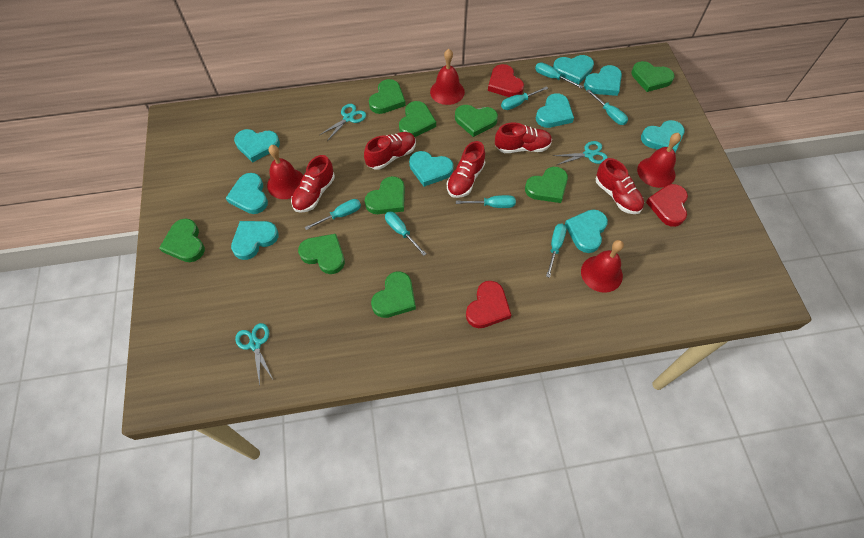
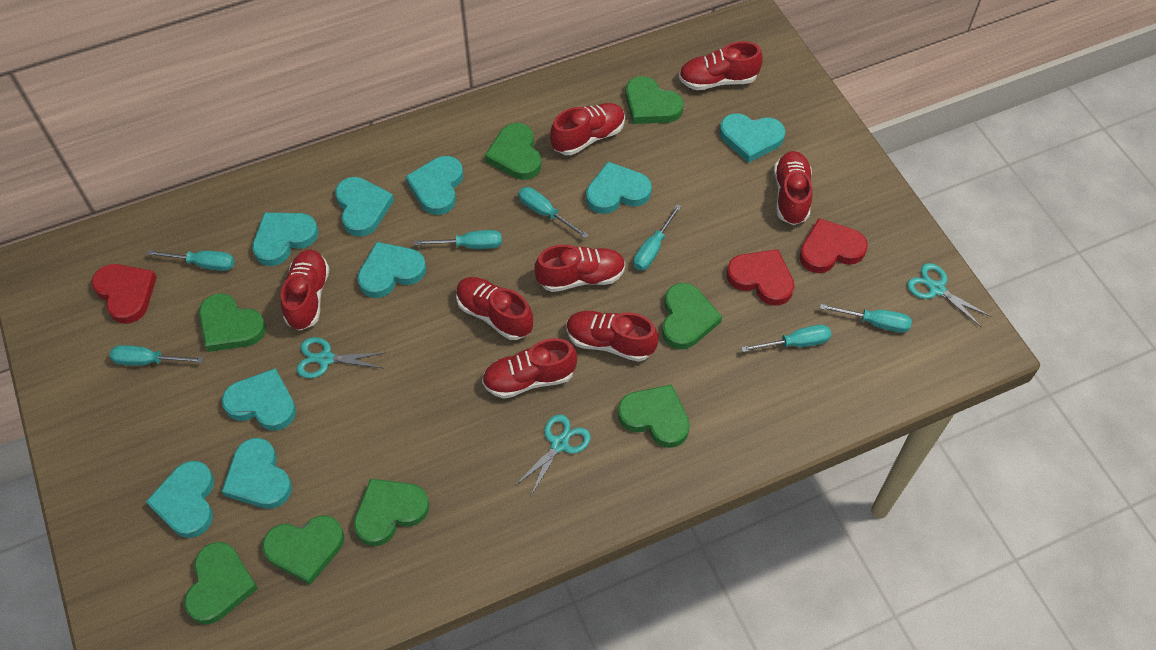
green heart: [159,219,205,262] [298,234,345,274] [365,176,405,214] [369,79,406,114] [371,272,416,318] [399,101,436,137] [455,105,498,137] [525,167,568,203] [631,61,675,92] = 9 -> [184,542,258,624] [199,293,266,352] [262,516,344,585] [354,478,429,546] [485,123,541,180] [618,384,690,448] [626,76,684,124] [662,283,722,350] = 8
red bell: [267,145,303,199] [430,49,465,105] [581,240,624,293] [637,133,681,188] = 4 -> none = 0
red shoe: [291,155,335,213] [364,132,416,170] [447,141,485,198] [495,123,552,153] [596,158,644,214] = 5 -> [281,249,330,331] [456,277,533,340] [482,338,577,399] [535,244,626,292] [550,103,625,155] [566,311,658,362] [679,41,763,90] [774,151,813,225] = 8

